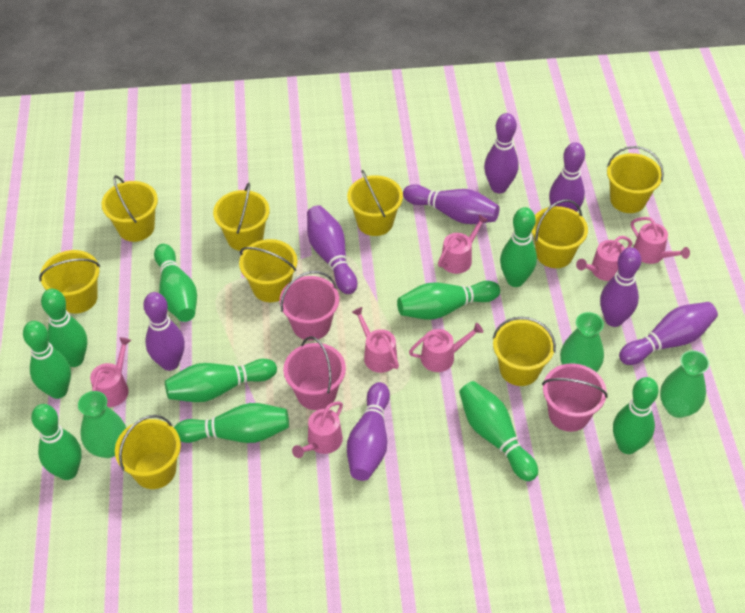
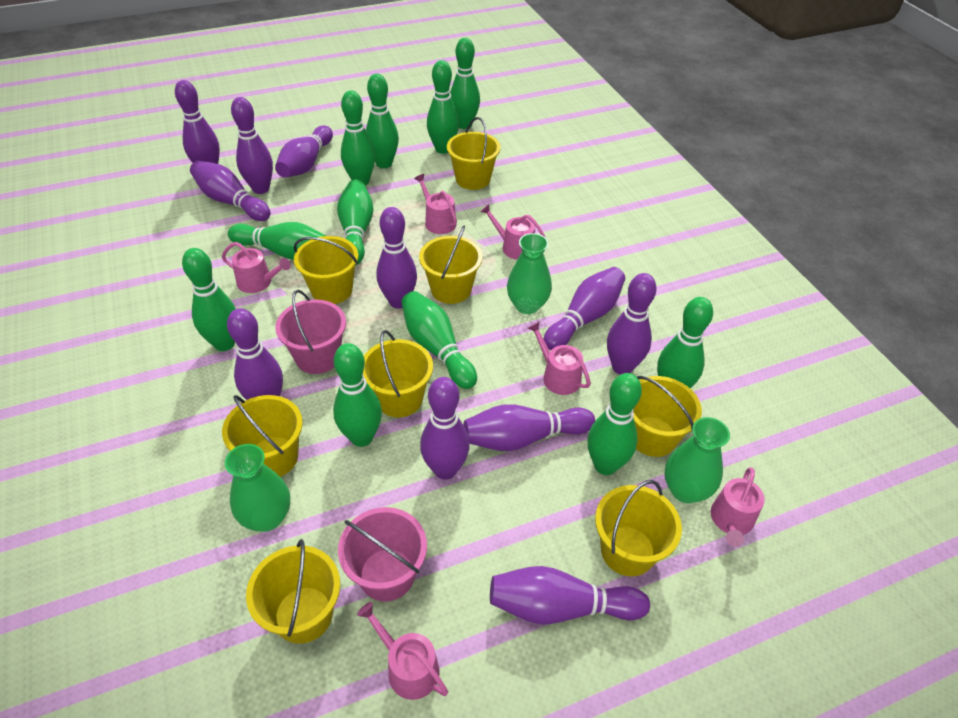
green bowling pin: [23,321,71,399] [31,404,82,480] [41,289,87,367] [154,244,197,322] [165,359,277,402] [174,403,289,443] [397,281,500,319] [459,381,538,481] [500,207,537,287] [613,377,659,454] = 10 -> [182,248,236,351] [228,222,326,260] [333,343,382,447] [337,180,374,265] [341,90,375,186] [366,74,399,168] [401,291,477,389] [427,60,459,154] [450,38,480,129] [588,373,642,475] [657,297,713,388] = 11
pink bucket: [280,271,339,341] [283,336,346,410] [542,363,608,432] = 3 -> [275,290,346,374] [338,507,427,602] = 2
pink watering can: [90,337,131,407] [292,402,343,458] [352,307,399,373] [409,323,483,372] [438,215,488,274] [576,236,632,281] [631,217,690,264] = 7 -> [222,242,291,293] [357,602,448,700] [414,174,457,234] [480,204,546,260] [528,322,591,395] [711,467,765,547] = 6
purple bowling pin: [143,292,185,371] [307,205,357,294] [347,382,390,481] [403,184,500,224] [484,113,519,193] [549,142,585,212] [600,247,641,327] [619,302,718,365] = 8 -> [175,80,220,164] [190,160,271,221] [227,308,283,400] [231,97,273,194] [275,125,333,177] [376,207,417,308] [420,377,470,480] [463,404,595,451] [490,566,650,624] [544,267,625,350] [607,273,657,375] = 11
yellow bucket: [39,250,100,314] [101,175,158,242] [115,415,181,489] [213,182,270,251] [239,239,298,302] [347,170,403,236] [492,317,556,386] [532,199,588,268] [607,146,664,213] = 9 -> [222,395,303,477] [246,539,340,644] [294,236,358,304] [363,330,433,417] [419,226,483,304] [447,117,501,190] [595,480,682,576] [633,376,702,457] = 8

